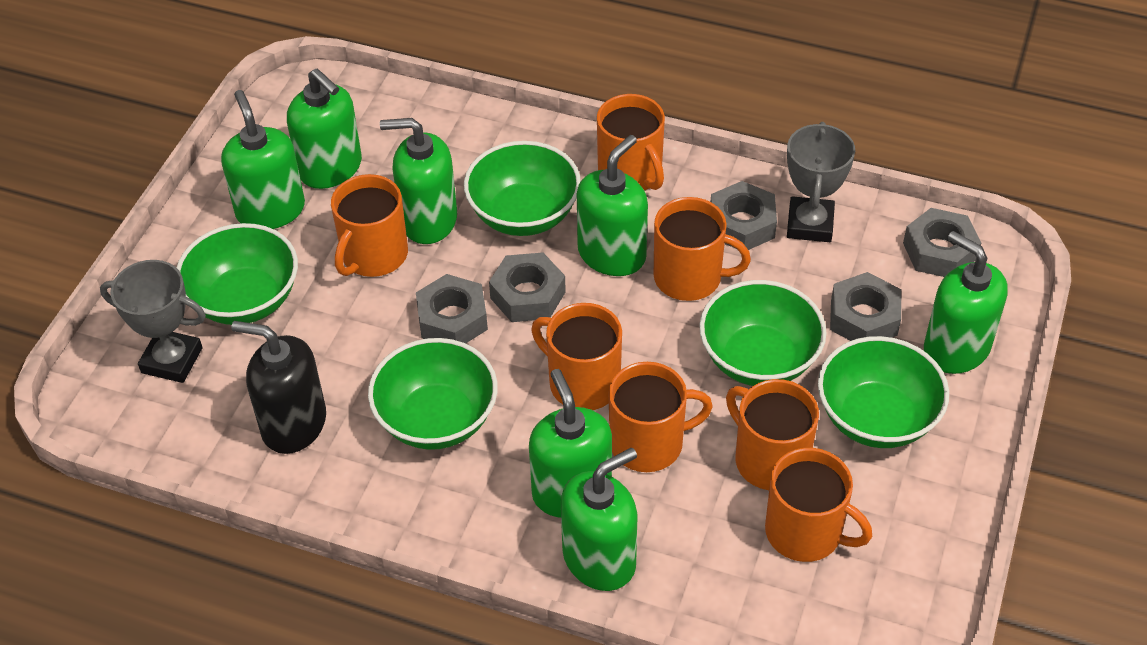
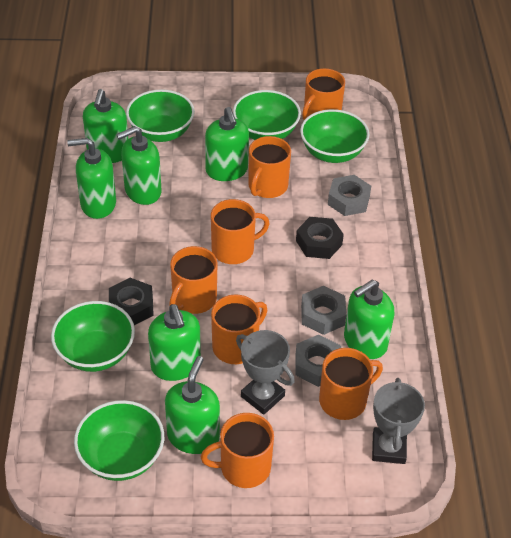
black nut: none = 0 -> [109,278,154,325] [296,217,344,259] = 2
black soap dispenser: [231,321,326,454] = 1 -> none = 0
grey nut: [416,274,488,344] [489,252,566,322] [711,181,777,250] [830,272,901,341] [903,208,981,277] = 5 -> [295,335,341,387] [301,286,346,335] [328,175,371,216] = 3

